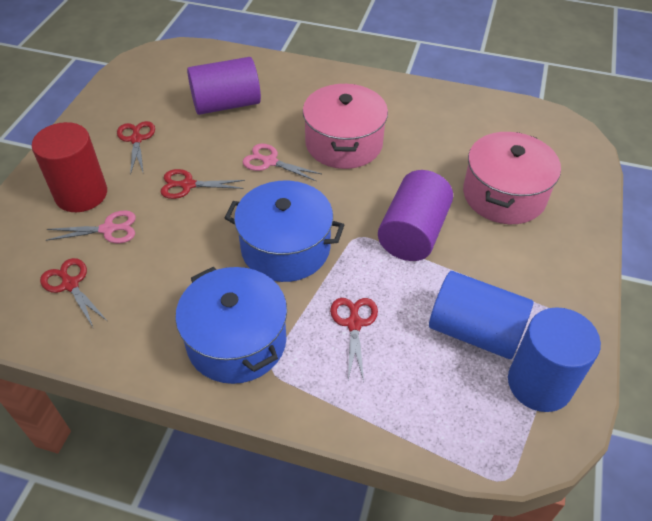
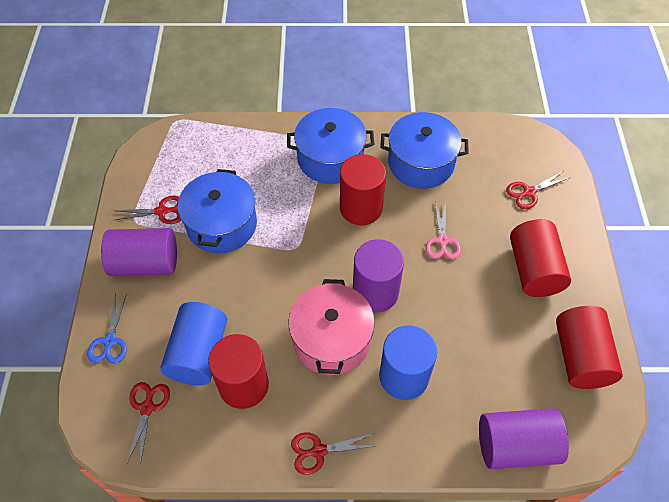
blue pot: [175,267,287,384] [225,181,344,282] = 2 -> [178,169,257,253] [287,108,375,184] [380,112,468,189] = 3
blue scissors: none = 0 -> [87,293,127,364] = 1
pink pot: [303,84,388,169] [463,132,561,224] = 2 -> [289,279,375,375] = 1
pink scissors: [46,210,136,243] [242,144,322,181] = 2 -> [425,201,461,259] = 1
purple cylinder: [187,57,261,115] [378,170,453,261] = 2 -> [101,228,177,276] [353,239,404,312] [479,408,569,469] = 3
red cylinder: [32,122,107,212] = 1 -> [208,334,269,409] [340,154,386,225] [510,219,571,297] [556,306,623,389] = 4

